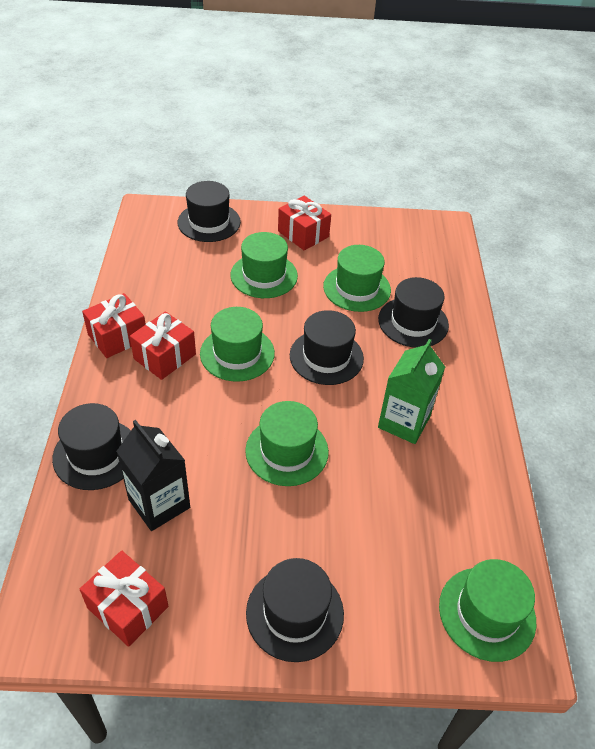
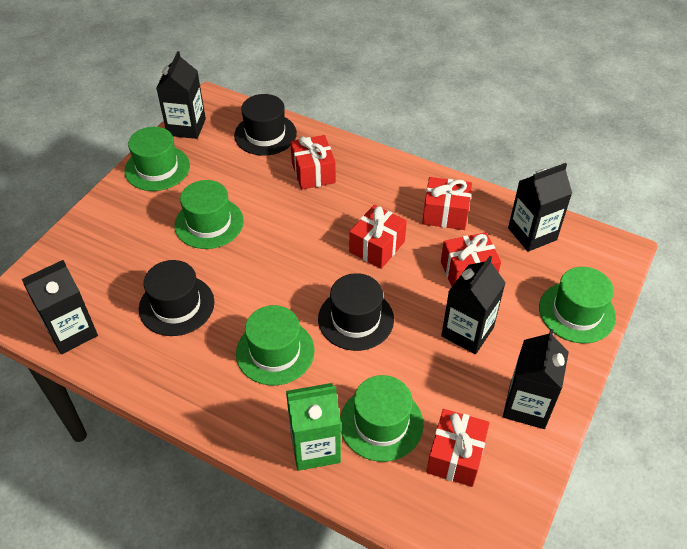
black carton: [116,420,190,531] = 1 -> [22,260,98,354] [156,51,206,139] [441,256,506,354] [503,329,569,429] [508,163,572,252] = 5
black hat: [52,403,131,490] [178,181,241,242] [246,558,344,662] [290,310,364,385] [378,277,449,348] = 5 -> [139,260,214,336] [234,94,297,156] [318,273,394,351] = 3
red gift: [79,551,169,647] [82,293,145,358] [130,312,196,380] [278,196,331,250] = 4 -> [290,135,336,190] [349,205,407,269] [422,177,472,230] [426,409,490,487] [441,232,501,287] = 5

